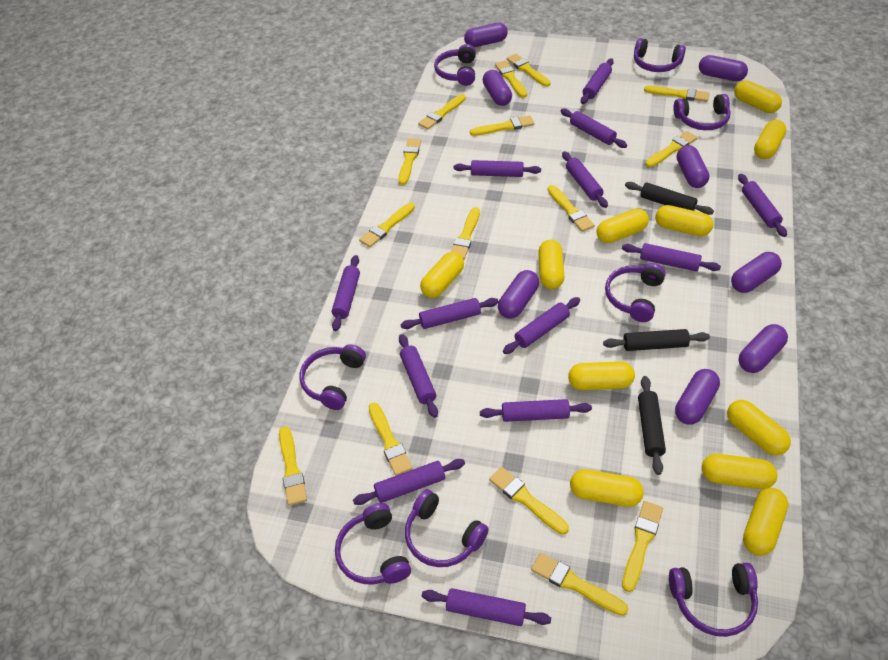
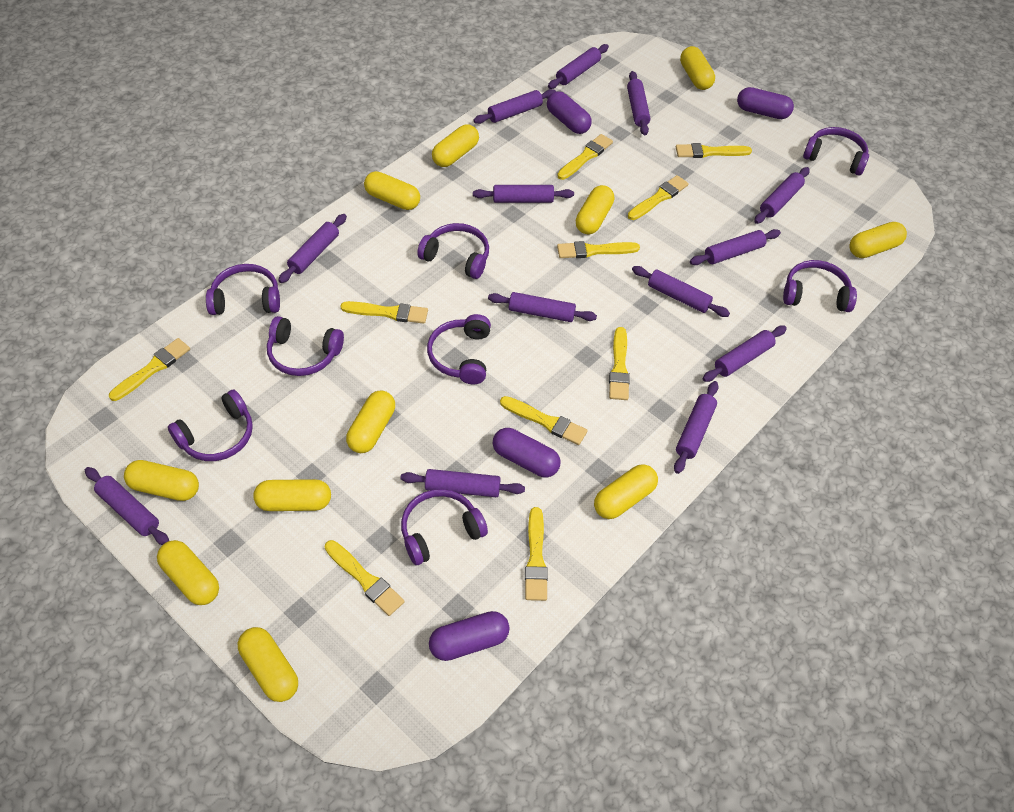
black rolling pin: [603,329,710,351] [625,182,714,215] [638,376,666,475] = 3 -> none = 0
purple capsule: [464,23,508,47] [483,70,512,106] [498,270,539,319] [675,369,720,425] [677,145,709,188] [699,55,748,81] [731,252,782,293] [738,324,788,373] = 8 -> [429,611,509,661] [493,428,560,477] [547,91,592,134] [737,87,794,119] = 4
yellow brush: [279,426,307,506] [359,203,415,247] [368,403,413,476] [398,138,421,185] [418,94,466,130] [451,207,480,260] [470,115,535,136] [489,467,569,534] [495,60,527,98] [507,54,551,87] [531,553,628,616] [548,185,595,232] [622,501,663,592] [644,85,710,102] [645,131,698,167] = 15 -> [109,338,190,401] [325,540,405,616] [340,301,428,324] [500,396,588,445] [525,507,548,601] [557,134,613,180] [557,241,640,258] [609,327,630,400] [628,175,689,220] [676,143,752,158] = 10

